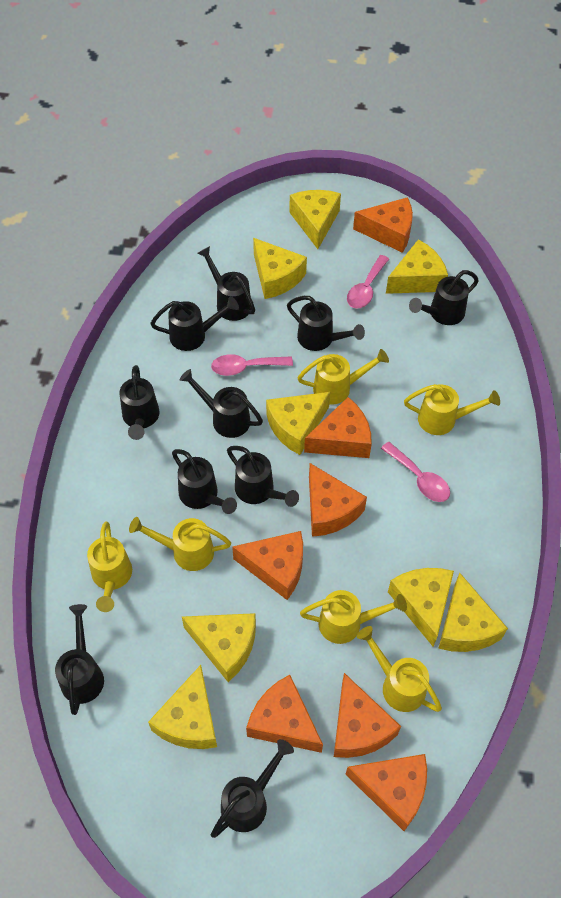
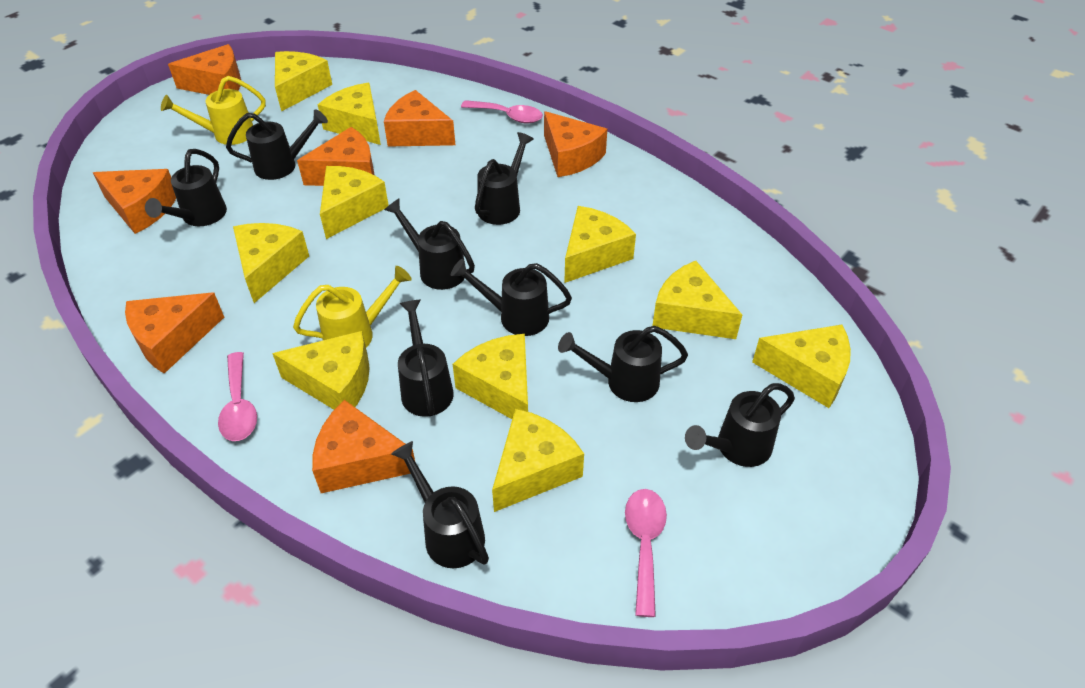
black watering can: [55,604,104,715] [119,365,160,440] [150,297,239,351] [172,449,237,514] [180,369,263,438] [198,246,255,321] [210,739,294,838] [227,446,299,507] [287,296,365,351] [409,270,479,325] = 10 -> [145,149,227,226] [226,109,328,180] [384,199,475,290] [391,441,489,568] [398,300,454,417] [451,259,572,336] [475,132,534,225] [558,326,688,402] [685,383,795,467] = 9
yellow cheese: [148,665,217,749] [182,613,256,682] [253,238,307,299] [266,392,330,455] [289,190,341,249] [386,239,448,294] [388,568,454,647] [438,573,508,652] = 8 -> [233,223,309,303] [272,331,370,410] [275,51,332,112] [318,83,381,145] [320,166,389,239] [453,334,528,419] [492,409,584,512] [564,206,636,283] [652,261,742,339] [752,325,851,408] = 10
yellow watering can: [87,522,132,612] [129,517,231,571] [297,349,389,405] [300,590,407,644] [357,626,442,712] [404,384,500,435] = 6 -> [161,76,266,145] [293,266,412,347] = 2

